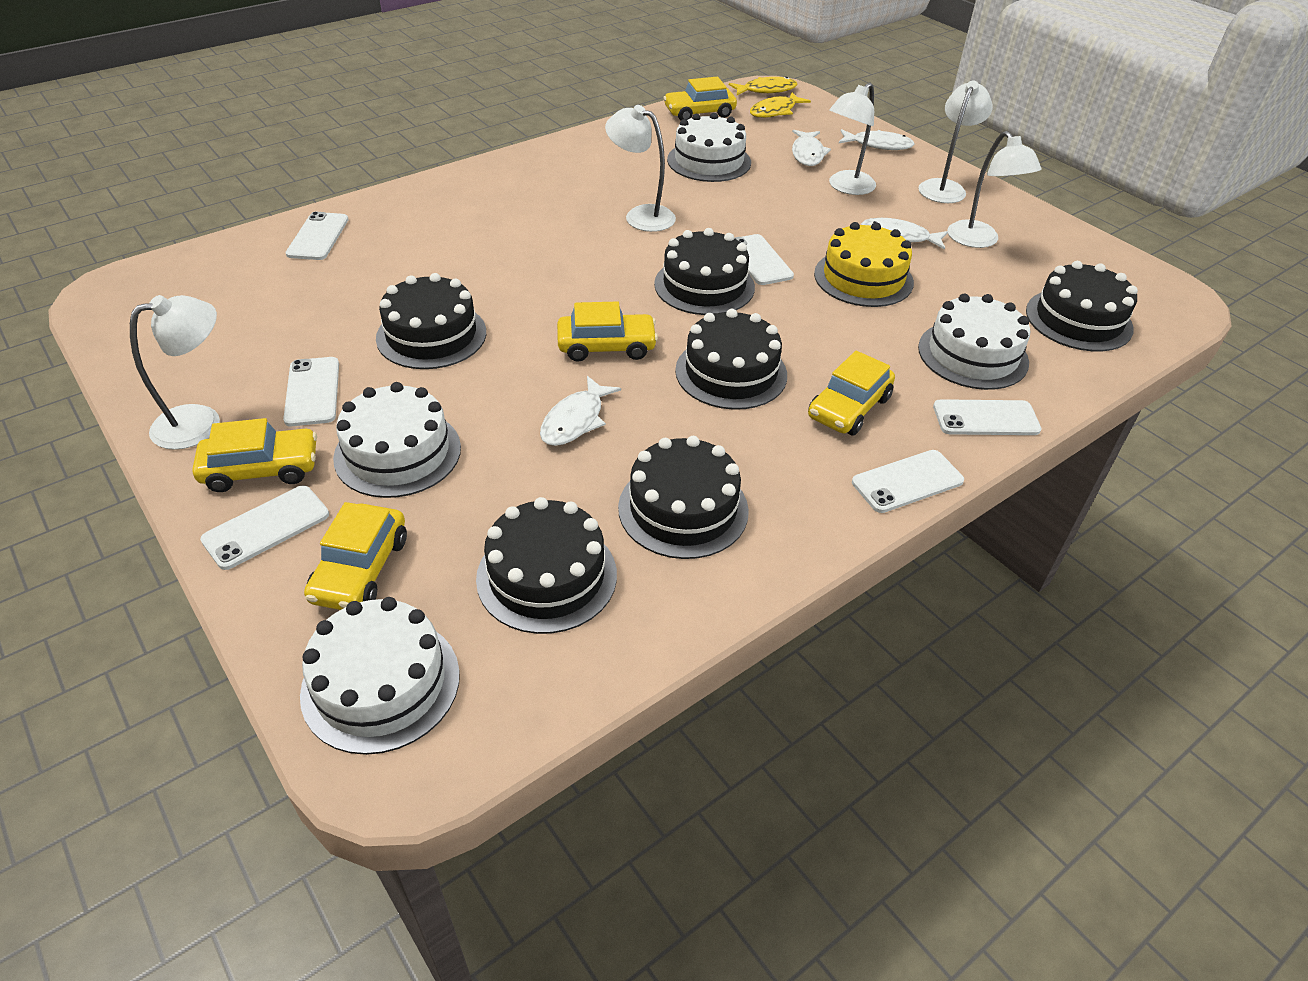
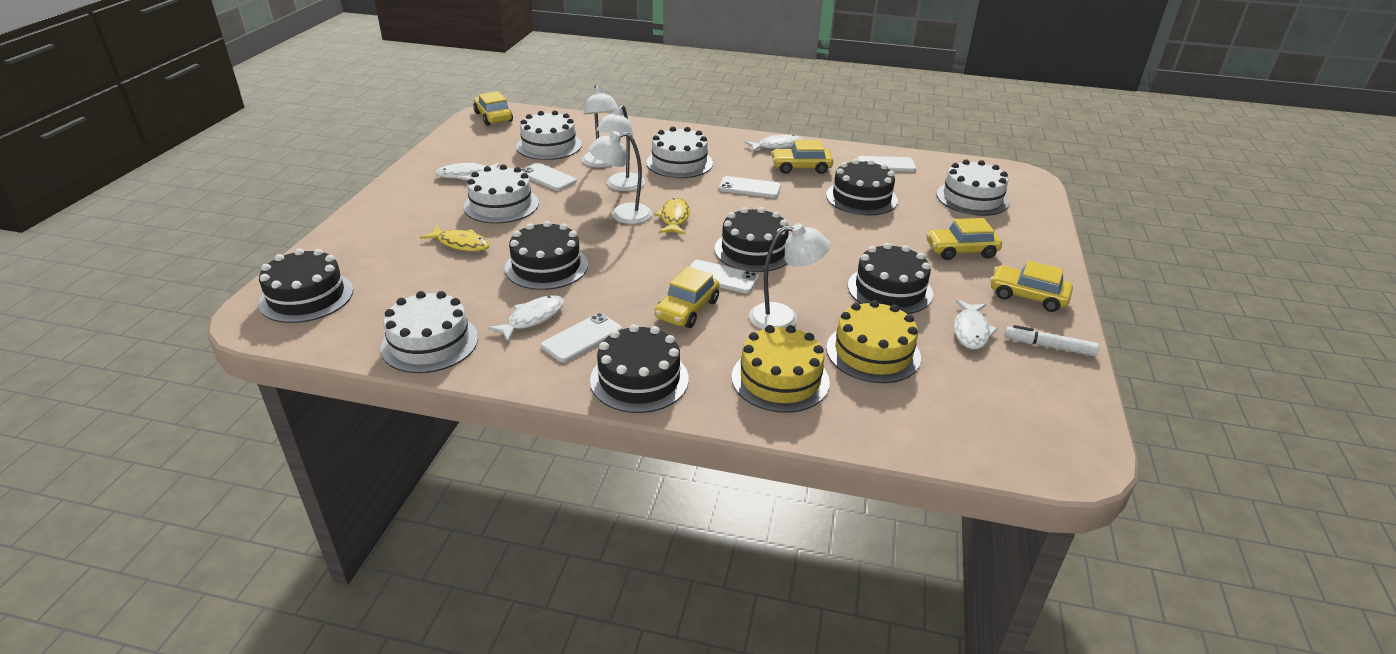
white cake: [300,597,460,755] [333,382,461,498] [667,113,751,182] [918,294,1030,390] = 4 -> [380,291,478,373] [464,164,539,224] [516,110,582,160] [646,127,713,178] [937,159,1009,216] = 5
white lamp: [130,295,220,450] [605,105,676,232] [829,82,876,195] [918,81,993,203] [948,131,1041,248] = 5 -> [582,84,618,167] [589,131,652,224] [596,105,645,191] [749,223,830,329] = 4
white marker: none = 0 -> [1004,325,1099,356] = 1
white phone: [200,485,329,570] [283,357,339,426] [286,212,349,260] [735,234,794,285] [852,450,964,513] [933,399,1041,435] = 6 -> [521,163,577,191] [541,313,622,362] [689,260,759,294] [719,176,781,198] [857,156,916,172] = 5
yellow cake: [814,222,914,307] = 1 -> [732,325,830,413] [826,300,921,383] = 2

